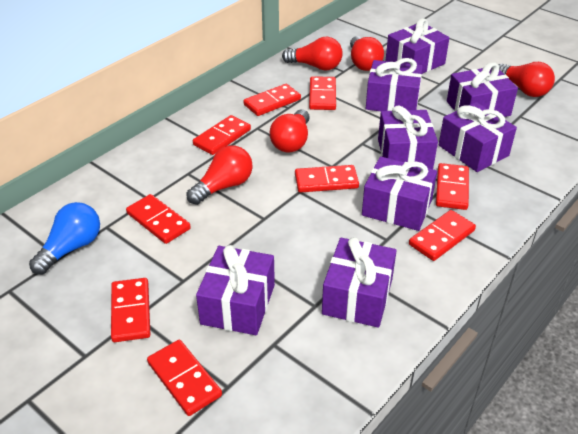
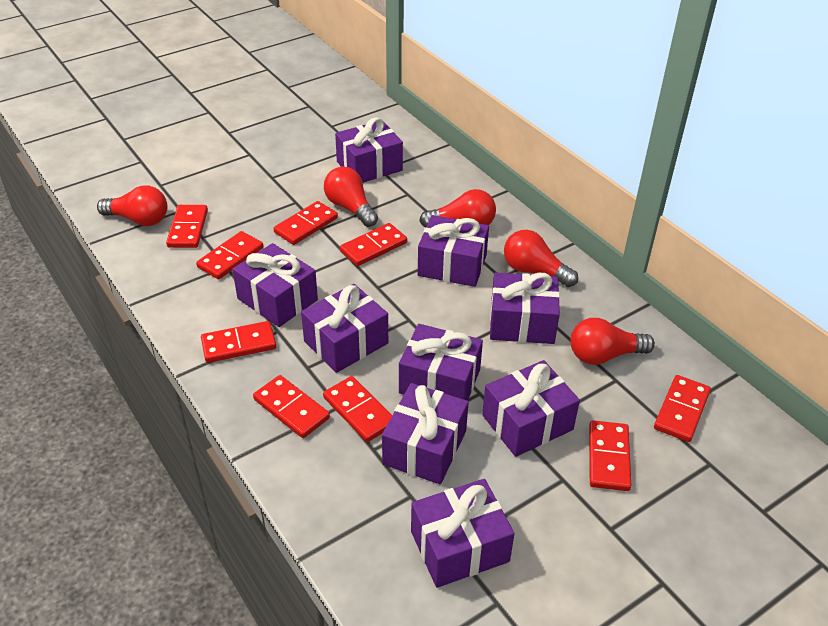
blue light bulb: [29,202,100,274] = 1 -> none = 0
purple gift: [196,245,275,335] [322,237,397,328] [362,157,437,231] [366,58,423,111] [378,105,438,169] [386,18,449,74] [439,102,517,172] [447,62,518,117] = 8 -> [233,243,318,327] [301,284,388,373] [335,117,403,183] [382,383,469,484] [399,324,483,401] [411,479,515,588] [418,215,489,287] [482,360,580,457] [490,272,560,344] = 9

